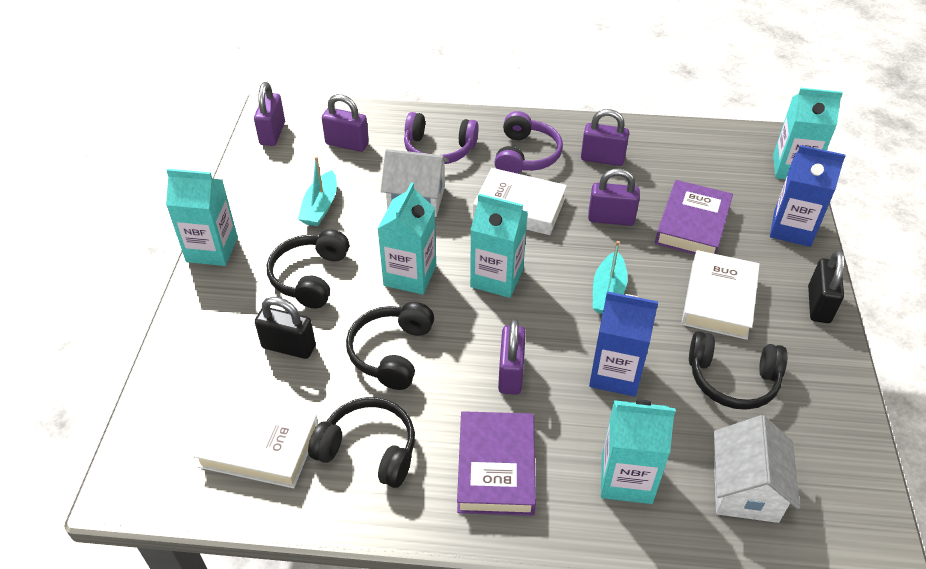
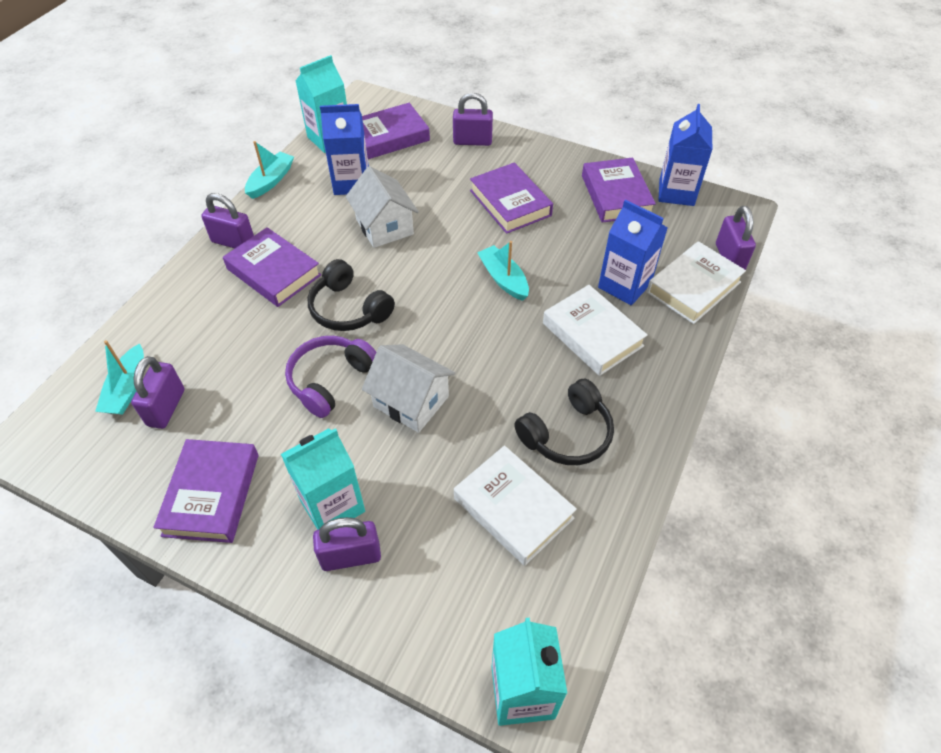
black headphones: [267,229,349,309] [308,397,415,488] [346,302,434,390] [689,331,787,410] = 4 -> [308,259,395,331] [514,378,614,465] = 2
black padlock: [255,297,316,359] [808,250,845,323] = 2 -> none = 0
blue carton: [589,291,658,397] [770,145,846,247] = 2 -> [320,104,369,195] [598,200,668,305] [658,104,712,206] = 3
purple book: [457,411,536,516] [655,180,733,255] = 2 -> [153,439,259,543] [223,227,321,307] [362,103,430,159] [470,162,553,234] [582,158,656,223] = 5
purple headphones: [404,112,479,164] [494,111,563,174] = 2 -> [285,336,376,418] = 1
turquoise boat: [298,156,337,226] [593,241,628,314] = 2 -> [95,340,144,415] [245,141,294,199] [477,241,529,301] = 3
turquoise carton: [166,169,238,266] [377,182,436,295] [470,194,528,298] [601,399,676,504] [773,88,843,179] = 5 -> [281,428,365,530] [295,55,347,153] [492,618,568,726] = 3

